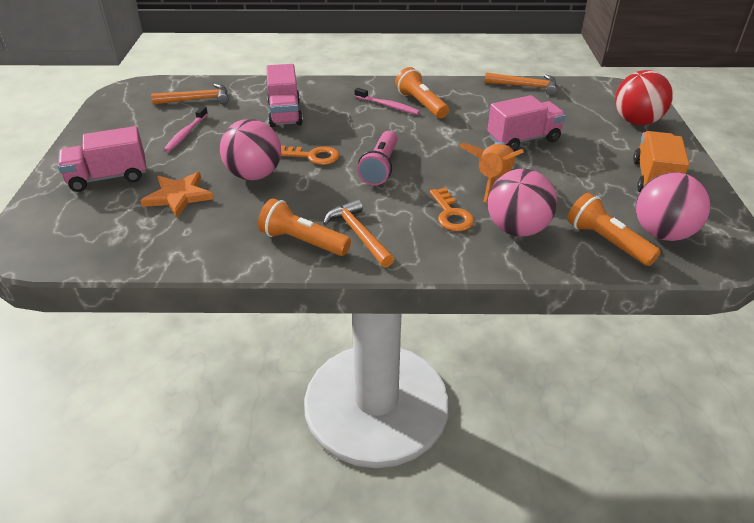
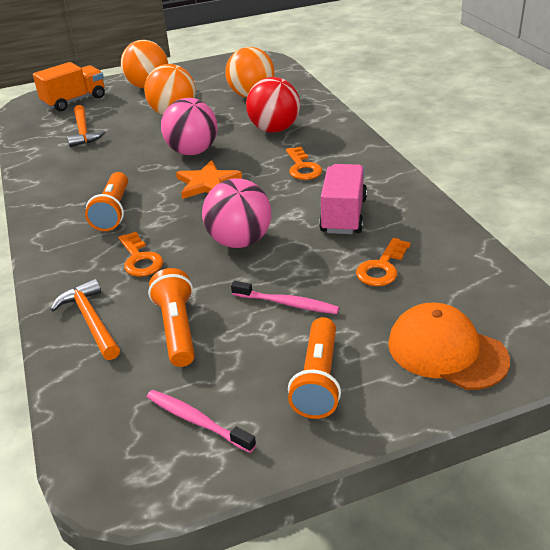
orange ball: none = 0 -> [121,40,168,88] [144,64,196,115] [225,47,274,98] = 3
orange cap: none = 0 -> [388,302,510,390] = 1
orange hammer: [151,84,229,105] [323,199,394,268] [484,72,557,95] = 3 -> [50,278,120,360] [67,105,105,147] = 2
orange key: [281,145,339,165] [430,187,474,232] = 2 -> [118,232,163,277] [286,146,322,180] [356,238,411,286] = 3
orange rocket: [459,142,524,202] = 1 -> none = 0
pink ball: [220,119,281,180] [488,169,557,237] [636,172,711,241] = 3 -> [161,98,218,155] [202,178,271,248] = 2
pink flashlight: [357,131,398,185] = 1 -> none = 0
pink truck: [58,126,147,192] [266,64,303,127] [487,95,566,151] = 3 -> [319,164,367,234] = 1

